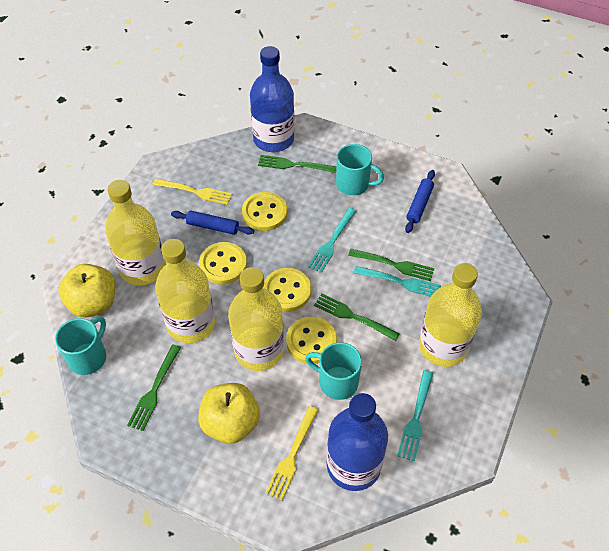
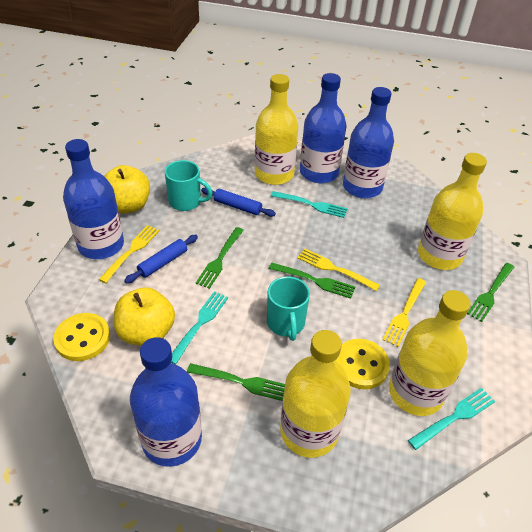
blue bottle: [250,46,295,152] [327,393,388,491] = 2 -> [63,139,124,259] [130,337,202,467] [300,73,347,183] [343,87,394,198] = 4
turquoise mug: [55,317,106,375] [305,342,362,400] [336,144,384,195] = 3 -> [165,160,212,211] [267,276,310,341] = 2
yellow button: [199,242,247,284] [242,192,287,231] [263,268,311,312] [286,317,337,364] = 4 -> [53,313,110,361] [336,339,390,389] = 2
yellow fork: [153,179,232,205] [265,406,318,500] = 2 -> [98,225,160,283] [297,249,380,291] [382,278,426,347] = 3

